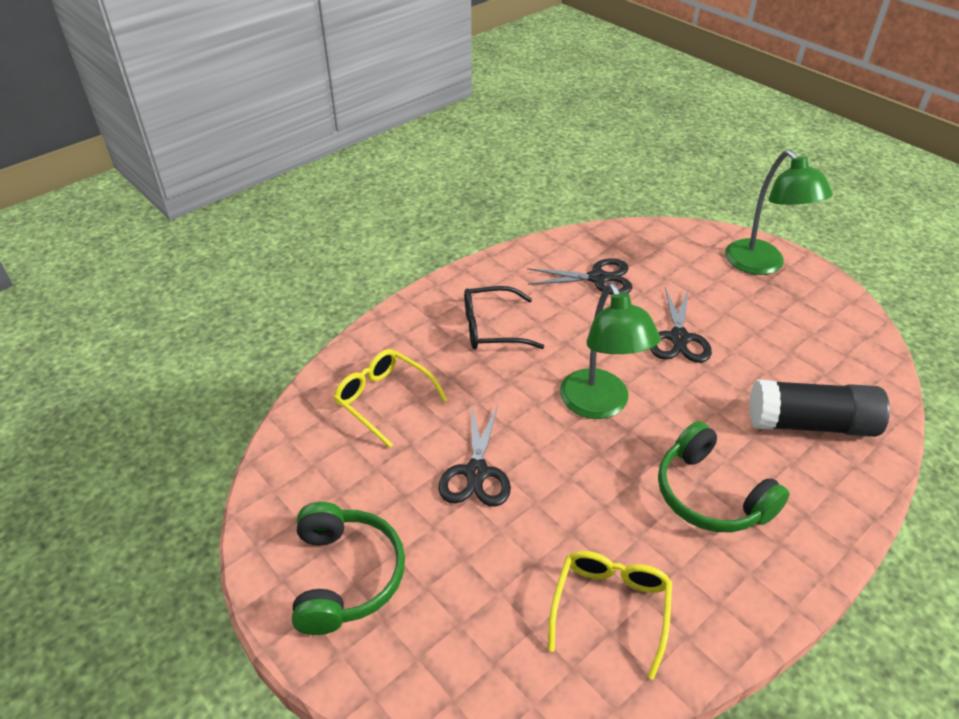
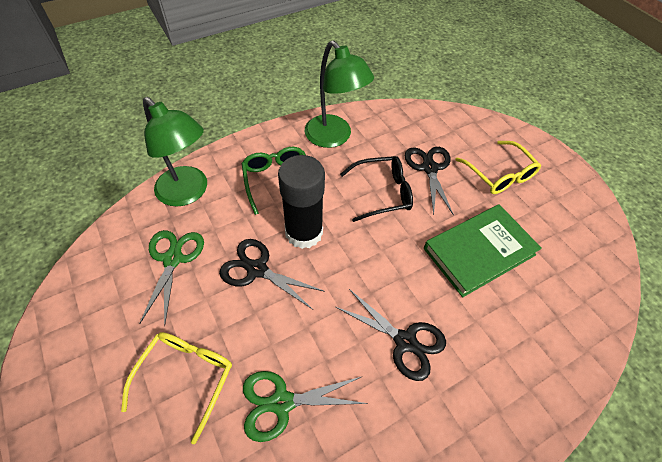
green book: none = 0 -> [424,205,542,297] = 1
green glasses: none = 0 -> [242,147,306,215] = 1
green headphones: [292,502,405,635] [658,421,790,532] = 2 -> none = 0
green scissors: none = 0 -> [139,230,204,326] [243,371,368,442] = 2

